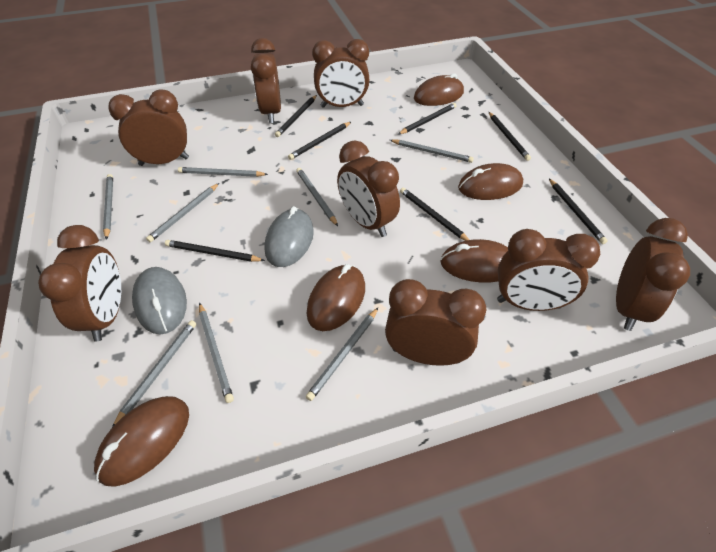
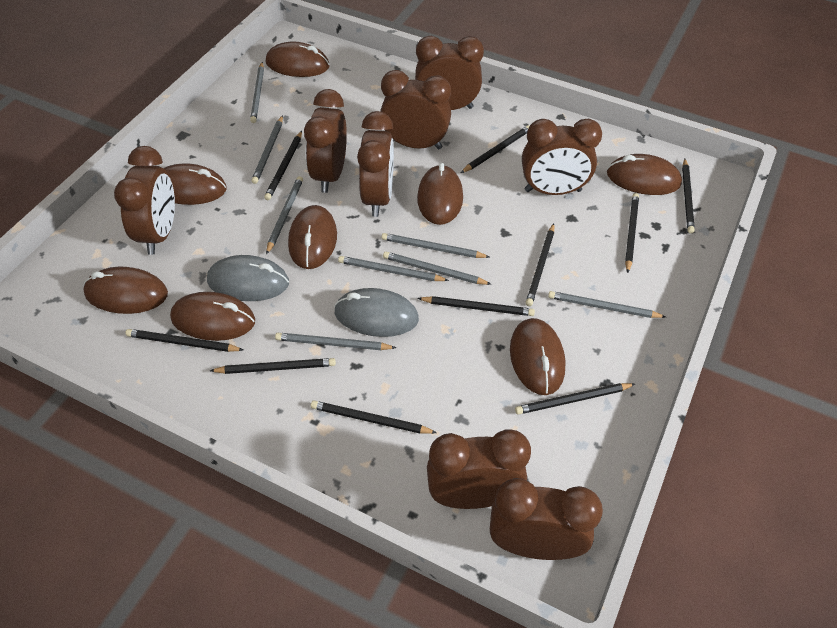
black pencil: [165,240,265,262] [275,95,317,137] [288,122,351,160] [398,103,457,134] [400,187,469,241] [489,112,531,161] [549,179,608,244] = 7 -> [125,329,243,352] [210,358,336,374] [264,131,302,200] [311,401,437,434] [417,296,535,316] [461,125,530,173] [515,383,635,415] [525,223,554,306] [625,193,639,273] [682,159,695,234] = 10
brown mouse: [94,396,189,487] [307,264,365,331] [414,73,464,106] [440,239,508,283] [458,163,523,200] = 5 -> [83,267,168,314] [164,163,227,205] [170,292,255,341] [265,42,330,77] [288,205,337,269] [417,163,463,225] [510,318,566,395] [607,154,682,195] = 8

